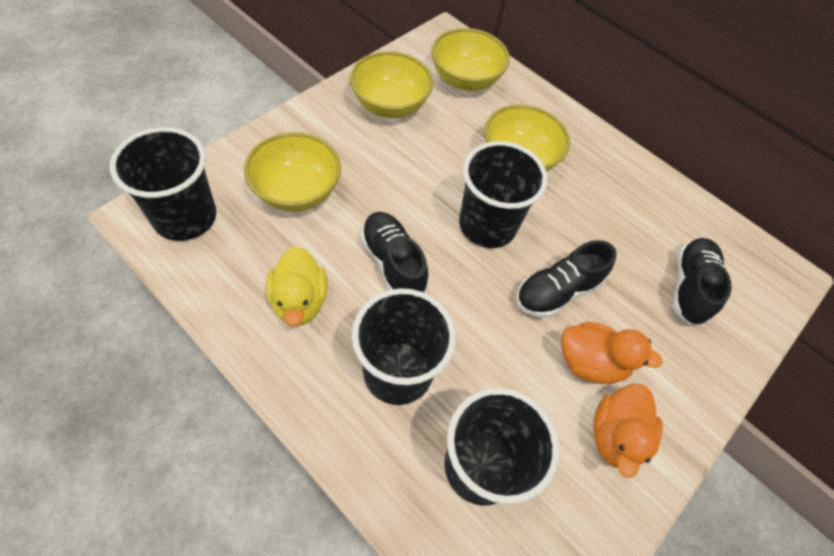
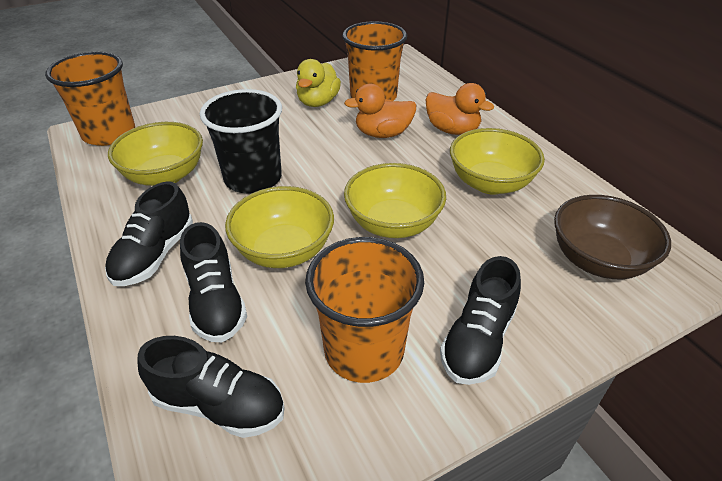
black cup: [110,127,216,241] [352,288,456,405] [444,388,559,506] [459,141,548,248] = 4 -> [200,89,282,194] = 1
black shoe: [361,212,428,292] [516,240,617,318] [673,238,732,325] = 3 -> [105,181,193,286] [137,336,285,438] [180,222,247,342] [440,256,521,385] = 4
brown bowl: none = 0 -> [554,195,671,279] = 1
orange cup: none = 0 -> [45,52,135,146] [305,237,424,383] [342,21,407,101] = 3

